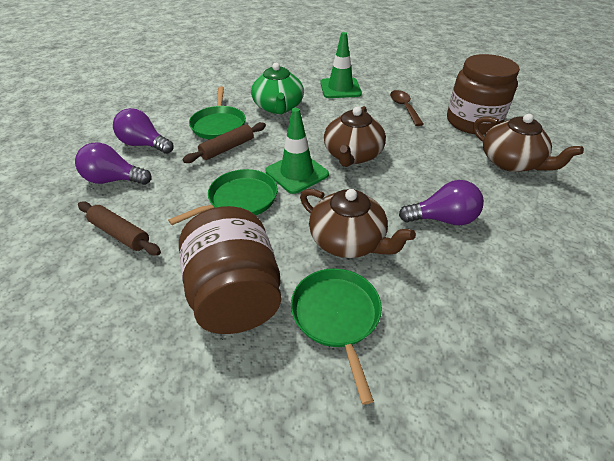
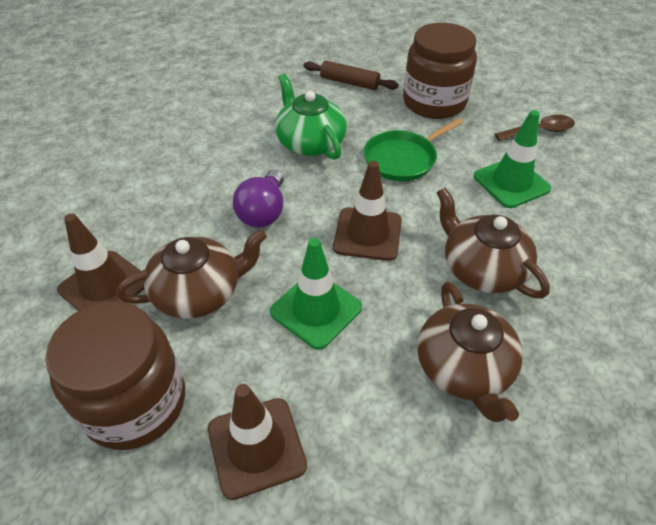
brown rolling pin: [78,201,161,256] [182,122,266,163] = 2 -> [303,61,399,90] = 1
brown traffic cone: none = 0 -> [57,213,144,311] [208,384,307,500] [333,161,402,261] = 3
green pan: [168,169,278,225] [189,86,246,139] [291,268,382,405] = 3 -> [364,118,463,181] = 1
purple light bulb: [75,143,152,185] [113,108,174,154] [399,180,484,225] = 3 -> [233,169,284,228] = 1

